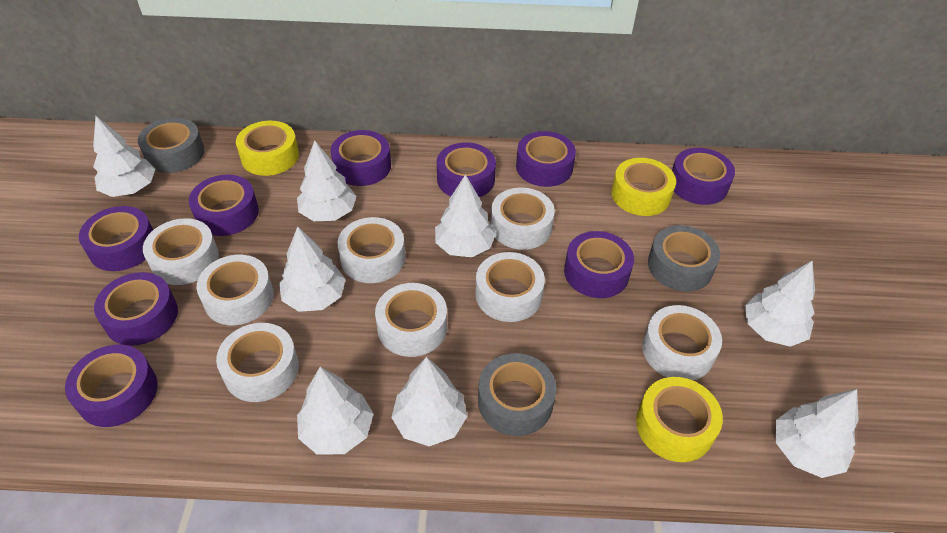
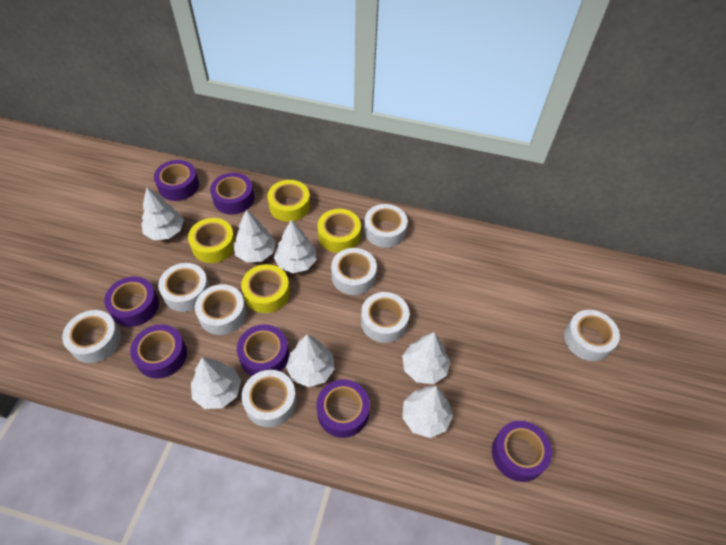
grey tape: [138,118,204,173] [478,353,556,436] [648,225,720,292] = 3 -> none = 0
purple tape: [65,345,158,427] [79,206,153,271] [94,272,178,346] [189,175,259,236] [331,130,391,186] [437,142,496,197] [516,131,576,187] [564,231,634,298] [672,148,735,205] = 9 -> [104,277,159,327] [130,324,187,379] [154,160,199,201] [210,173,254,215] [237,324,289,376] [316,379,370,438] [492,421,552,482] = 7
white tree: [93,116,155,197] [279,226,346,312] [297,140,356,221] [297,367,373,455] [391,357,467,446] [435,174,496,257] [744,261,815,347] [776,389,859,478] = 8 -> [141,187,184,240] [191,357,241,409] [233,209,276,263] [274,220,317,273] [286,334,335,387] [402,332,450,384] [402,386,453,438] = 7
yellow tape: [236,121,299,176] [611,158,676,216] [636,377,723,462] = 3 -> [188,218,235,263] [241,264,290,313] [268,180,310,222] [317,209,361,253] = 4

